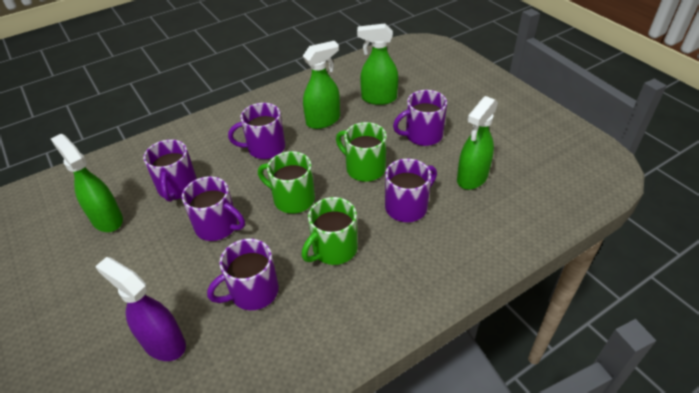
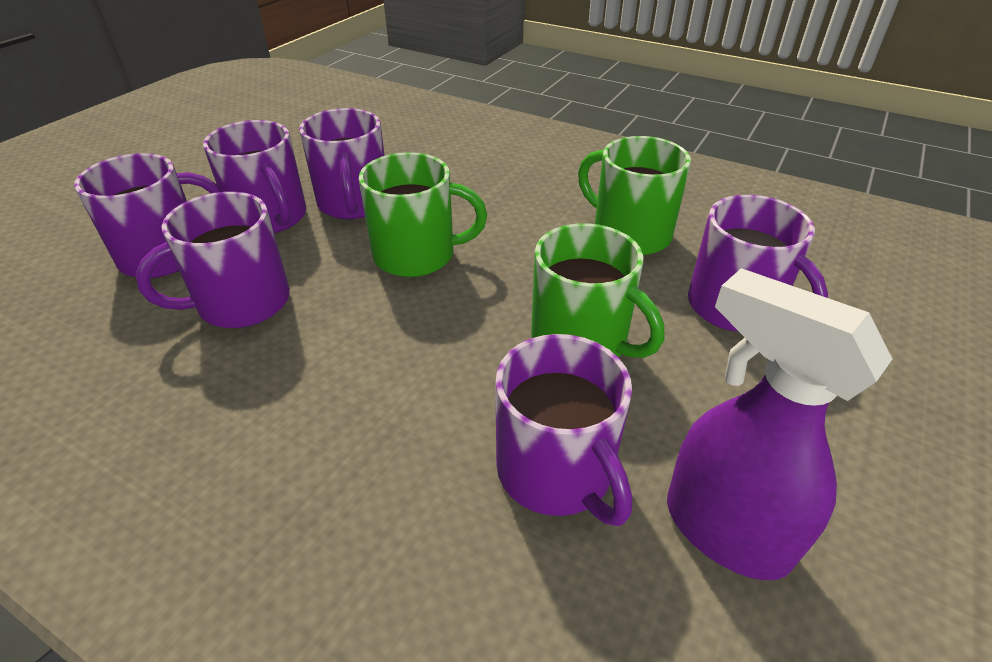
green spray bottle: [51,134,123,232] [303,41,340,129] [357,24,398,105] [457,96,498,190] = 4 -> none = 0

